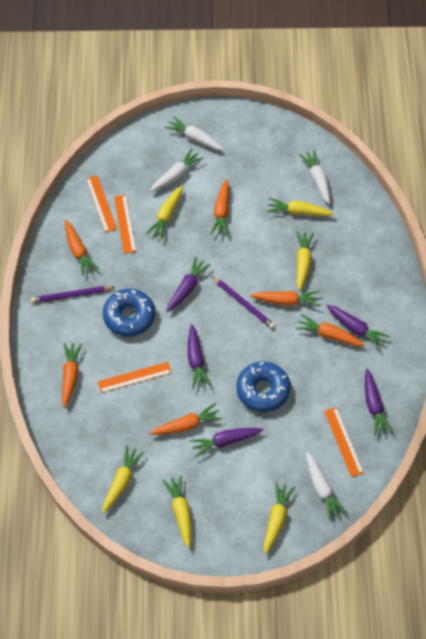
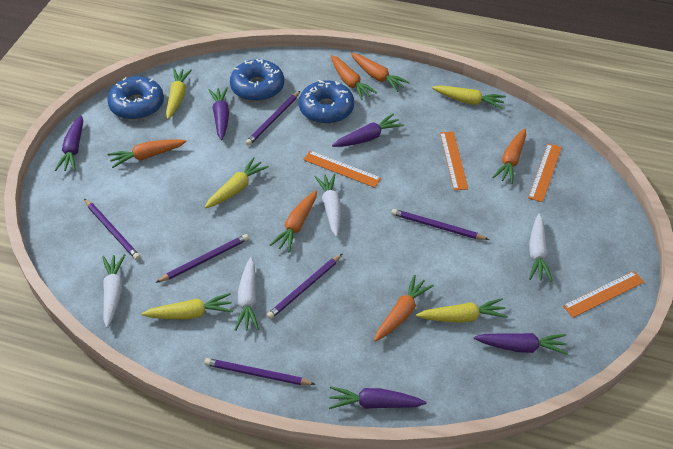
blue donut: [103,289,155,337] [236,362,290,412] = 2 -> [107,76,164,120] [230,59,284,101] [299,80,354,124] = 3
purple pencil: [31,286,115,303] [212,276,275,328] = 2 -> [84,199,140,260] [156,234,249,283] [204,358,316,385] [245,91,300,146] [267,254,342,319] [391,209,489,240] = 6
yellow carrot: [102,445,144,514] [146,186,183,240] [162,475,191,548] [264,482,295,554] [267,198,334,216] [296,231,314,290] = 6 -> [141,293,233,319] [166,68,192,119] [205,157,269,208] [416,298,508,323] [432,85,506,109] = 5

